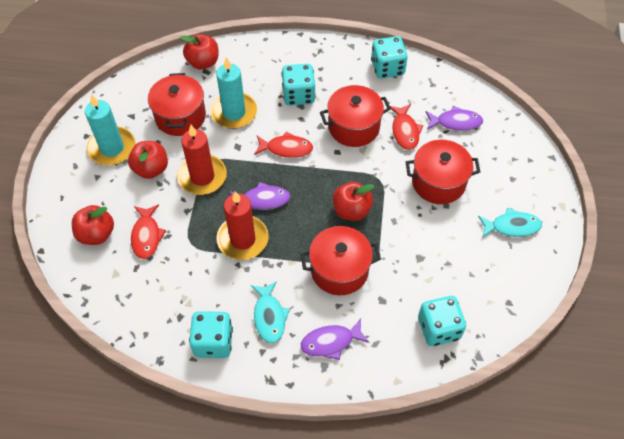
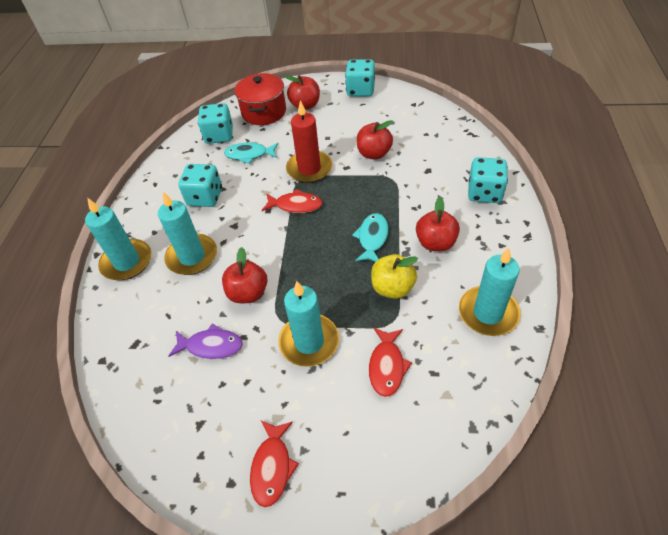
purple fish: [230,182,290,210] [301,319,370,360] [425,106,483,131] = 3 -> [169,324,243,359] = 1
red candle: [177,125,227,195] [216,191,269,260] = 2 -> [286,100,332,183] = 1
red pot: [148,73,206,136] [301,226,381,295] [320,85,391,147] [406,140,480,204] = 4 -> [234,73,286,125] = 1
turquoise candle: [85,94,135,165] [210,57,257,129] = 2 -> [85,197,151,280] [158,192,217,275] [279,281,339,367] [459,248,520,336] = 4
yellow apple: none = 0 -> [371,254,418,299] = 1

